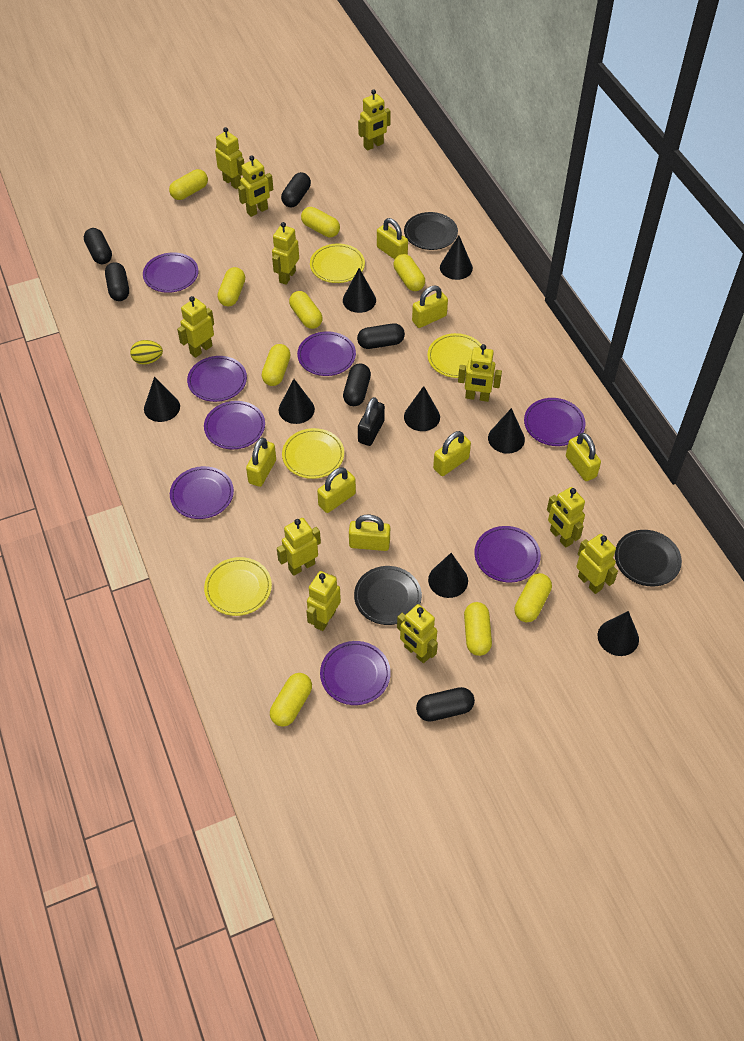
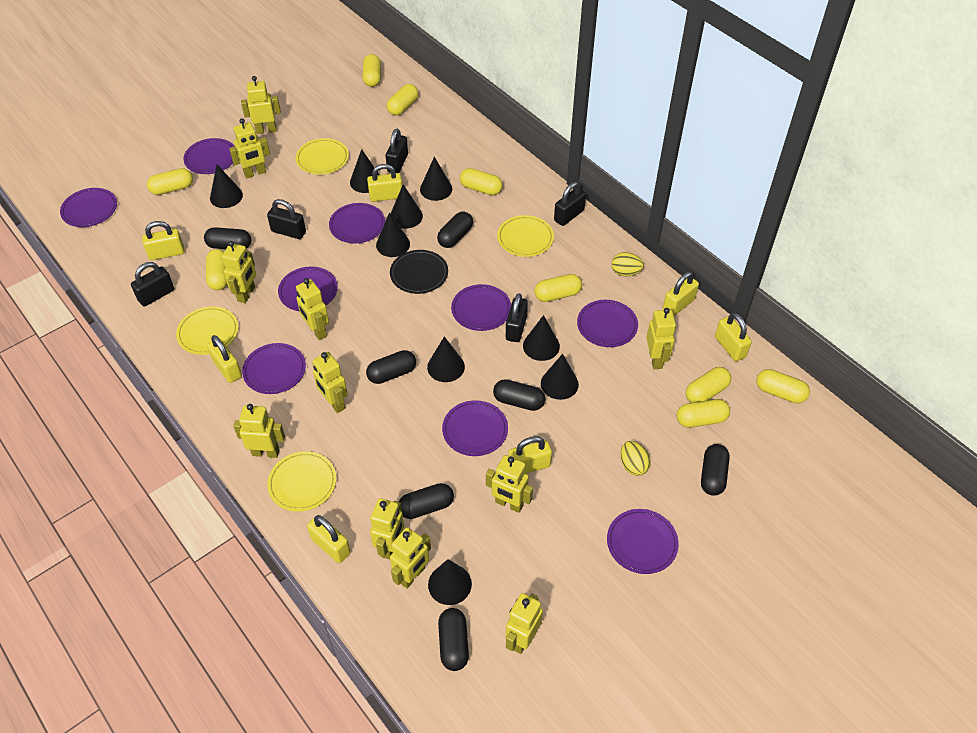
black capsule: [84,228,112,264] [105,262,129,301] [281,172,311,207] [343,364,371,406] [357,323,405,349] [416,687,475,721] = 6 -> [204,227,251,249] [366,350,416,384] [399,483,454,519] [437,212,473,248] [438,608,469,671] [493,379,545,411] [701,444,730,496] = 7
black cone: [144,376,180,422] [278,379,315,424] [343,268,376,313] [404,386,440,431] [428,553,468,598] [440,235,473,280] [488,408,525,454] [598,611,639,656] = 8 -> [210,164,243,208] [350,149,379,193] [376,212,410,257] [391,184,423,229] [420,157,452,201] [427,336,465,382] [428,559,472,605] [523,315,560,361] [541,354,579,400] = 9
black padlock: [358,397,385,446] = 1 -> [131,262,174,307] [267,199,306,239] [386,129,408,173] [506,293,528,342] [554,182,586,226] = 5
black plate: [354,566,422,625] [404,212,458,250] [615,530,682,587] = 3 -> [390,250,448,294] = 1
purple plate: [143,252,199,293] [170,466,234,519] [187,356,247,402] [204,401,265,449] [297,331,356,376] [320,641,391,705] [474,526,541,582] [524,398,586,446] = 8 -> [60,188,117,227] [183,138,235,174] [242,343,306,394] [278,267,338,311] [329,203,385,243] [442,400,508,456] [451,284,511,331] [577,300,638,347] [607,509,679,574] = 9
yellow egg: [130,340,163,365] = 1 -> [611,252,644,276] [621,441,651,476] = 2

